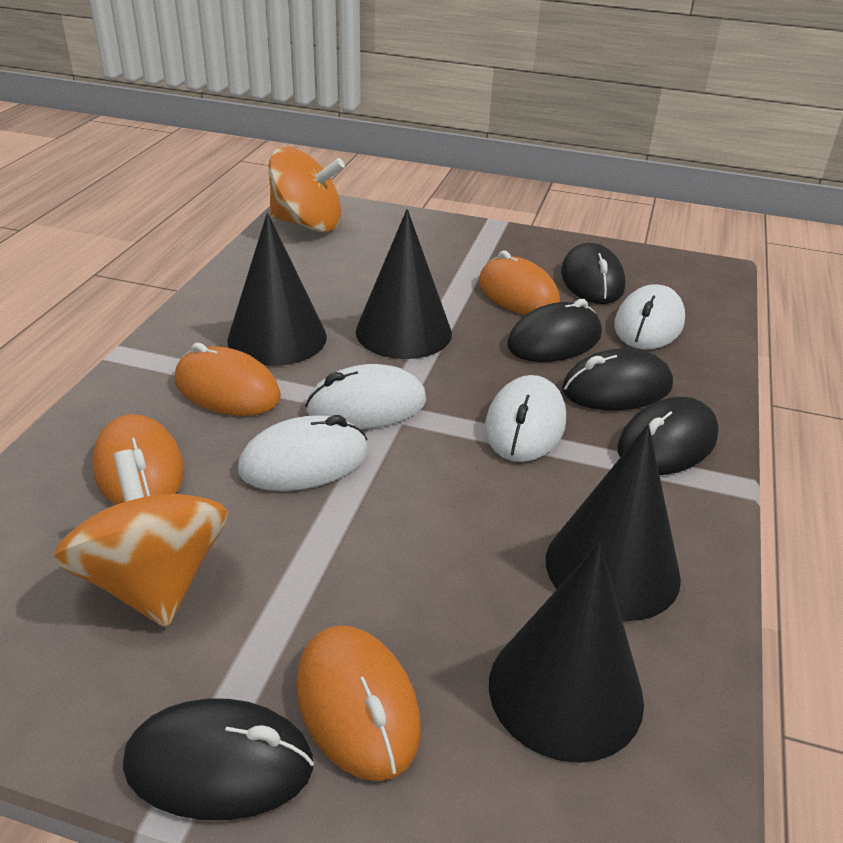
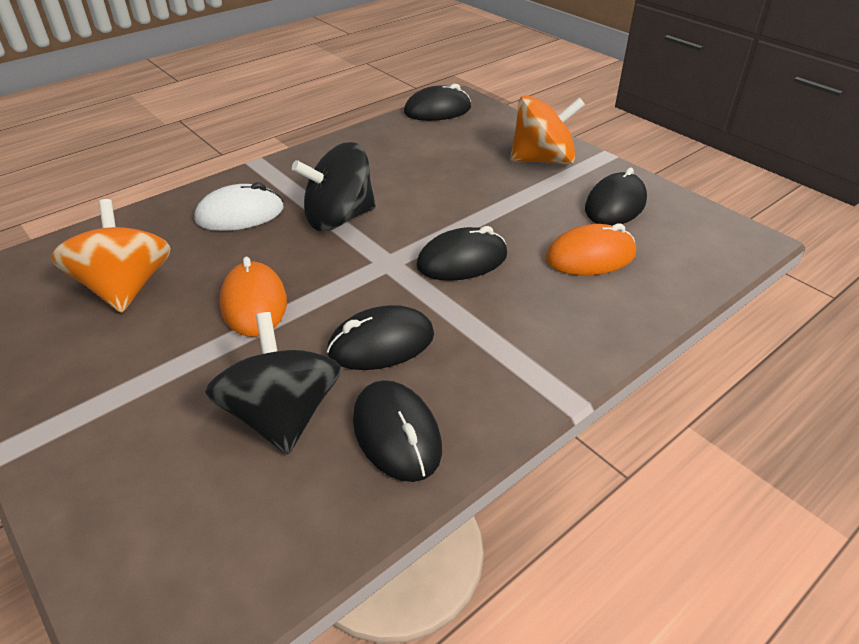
black cone: [227,213,327,366] [356,209,452,359] [489,543,644,763] [546,425,681,621] = 4 -> none = 0
black spinning top: none = 0 -> [205,312,341,454] [292,142,376,231] = 2
orange mouse: [92,414,184,505] [174,343,281,416] [296,625,421,781] [479,250,560,315] = 4 -> [220,257,287,337] [545,223,636,275] = 2
white mouse: [238,415,368,491] [305,364,426,429] [485,375,566,462] [614,284,685,349] = 4 -> [194,182,284,231] = 1

